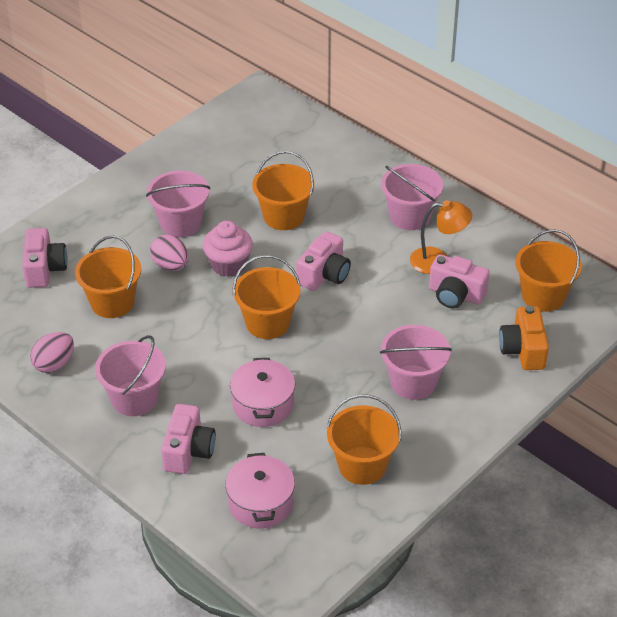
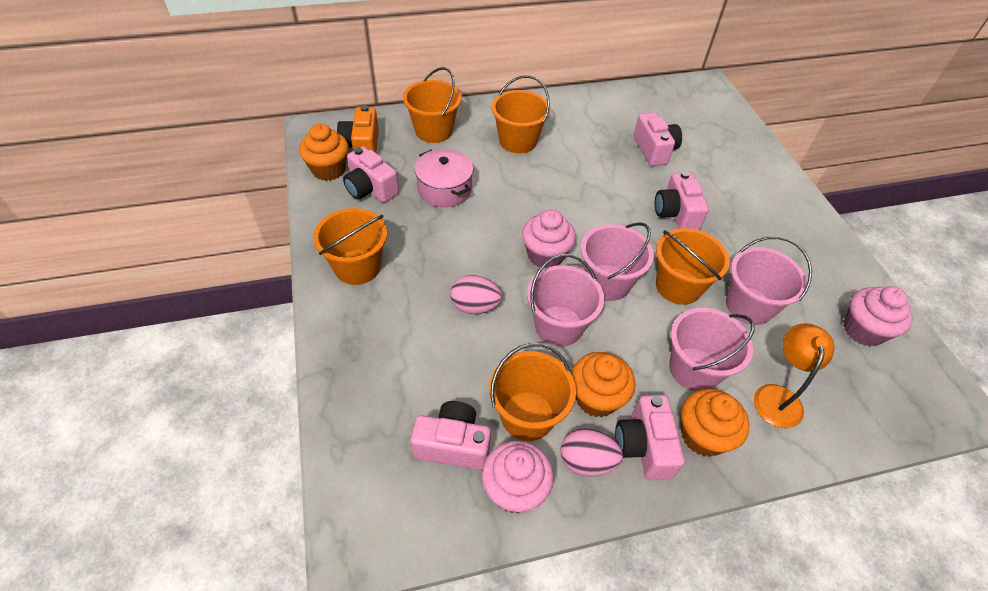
orange cupcake: none = 0 -> [299,124,349,181] [571,352,635,417] [681,389,750,457] = 3
pink camera: [22,228,68,288] [161,404,216,474] [297,231,351,291] [429,254,490,308] = 4 -> [343,146,399,203] [411,401,491,470] [615,395,685,480] [634,112,682,166] [655,171,709,230] = 5
pink cupcake: [203,221,253,277] = 1 -> [482,441,554,513] [522,210,576,268] [843,286,913,346] = 3
pink pot: [225,453,295,529] [230,358,295,427] = 2 -> [414,149,473,207] = 1

